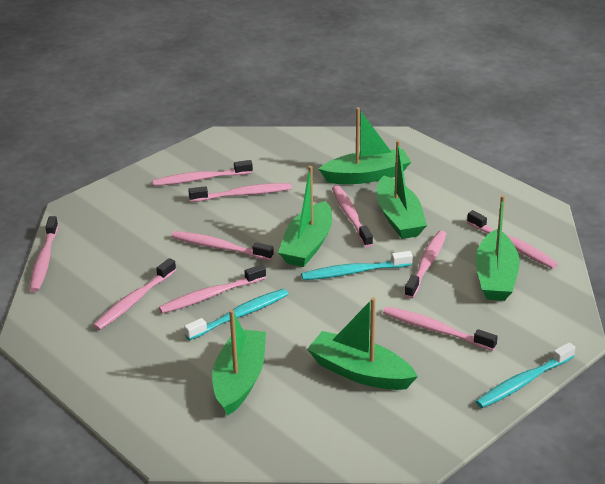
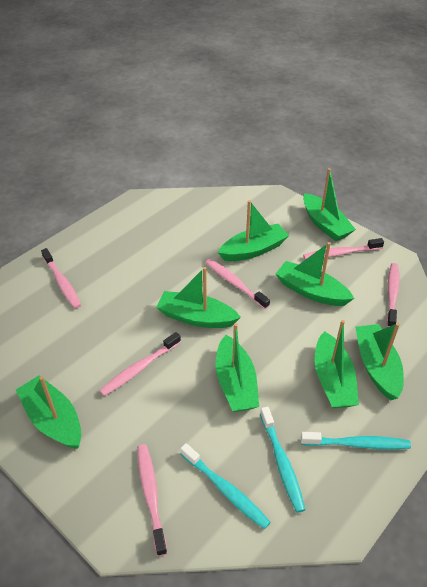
green boat: [212,309,266,416] [278,166,332,267] [307,297,418,390] [319,107,411,184] [376,140,427,239] [475,195,520,301] = 6 -> [16,375,81,449] [156,267,241,328] [215,323,259,412] [218,200,289,261] [276,242,354,306] [303,168,356,241] [314,320,359,408] [355,323,404,400] = 8
pink toothbrush: [30,216,58,292] [93,258,176,330] [153,160,253,186] [159,264,266,314] [171,231,274,260] [188,183,292,202] [332,185,373,247] [383,307,498,351] [404,231,446,299] [467,210,558,269] = 10 -> [41,248,81,309] [99,332,181,396] [137,444,167,556] [205,259,270,309] [303,238,384,260] [387,263,400,327] = 6

